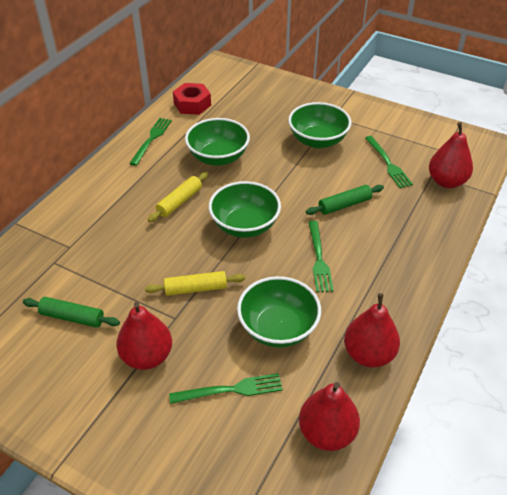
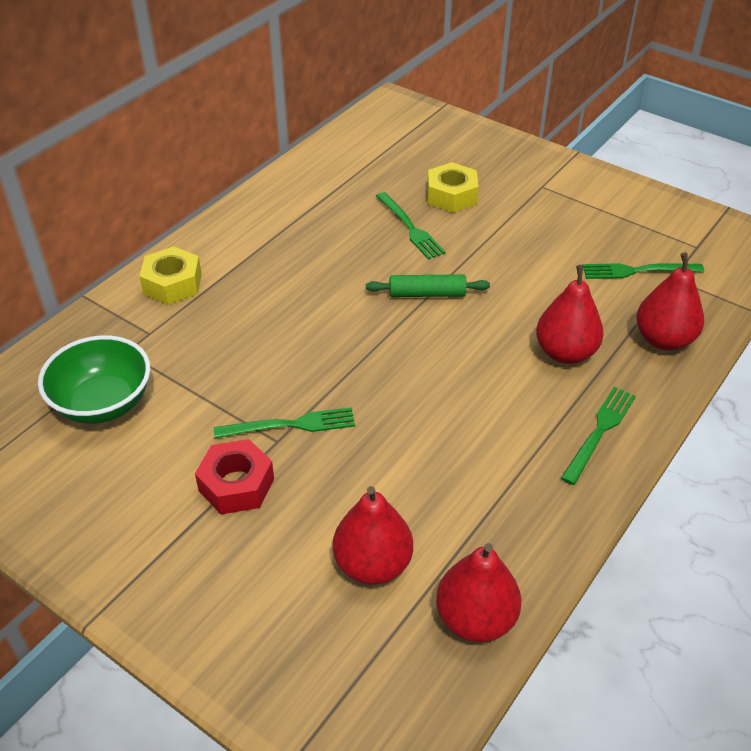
green bowl: [185,118,250,166] [209,181,281,238] [237,276,321,348] [288,102,351,148] = 4 -> [38,335,150,424] = 1
green rolling pin: [23,297,120,328] [306,185,384,215] = 2 -> [366,274,490,297] = 1
yellow nut: none = 0 -> [139,246,202,305] [427,162,478,213] = 2
yellow rolling pin: [145,271,245,296] [148,172,209,222] = 2 -> none = 0

